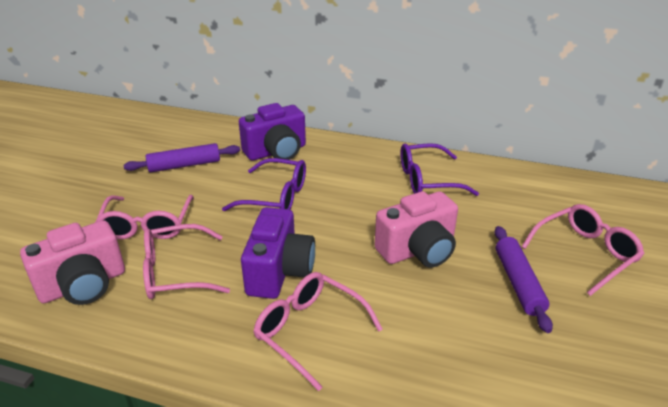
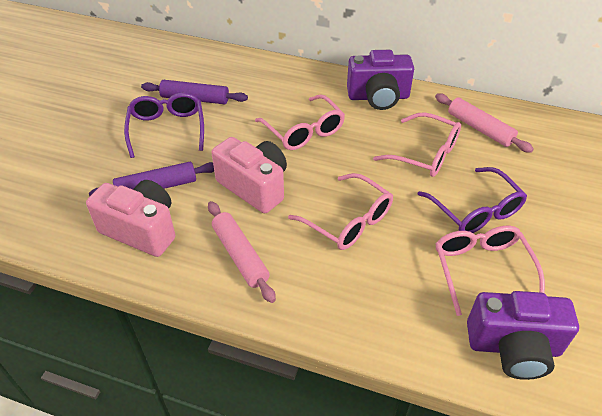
pink rolling pin: none = 0 -> [208,201,276,303] [435,93,534,153] = 2

